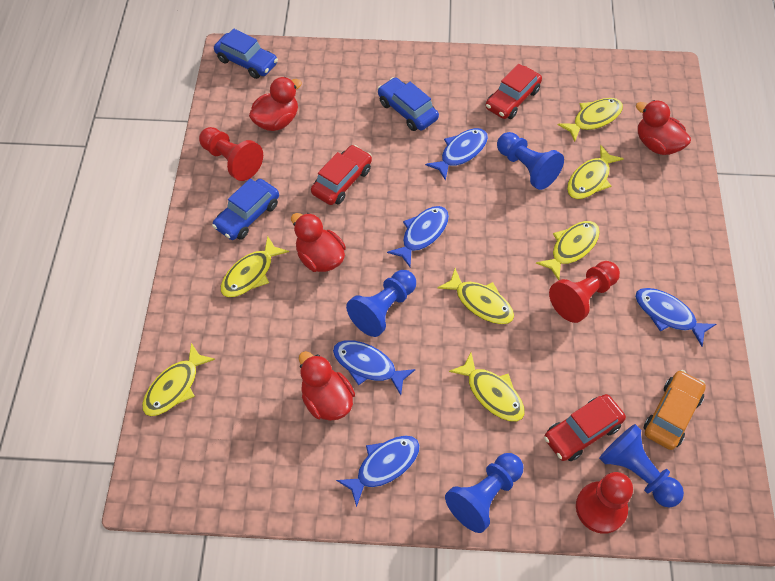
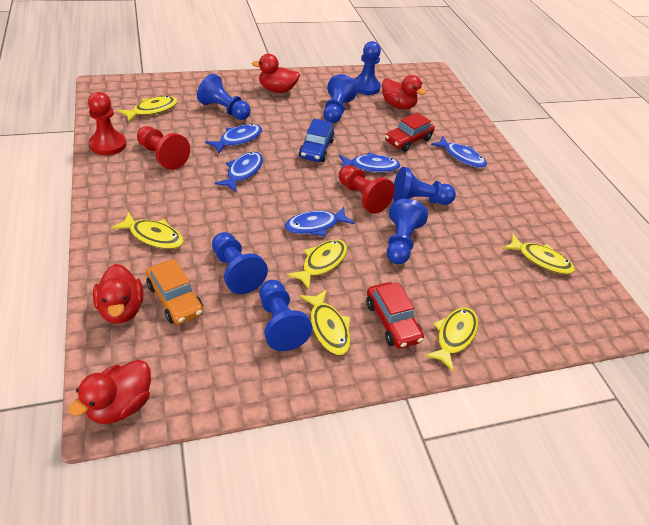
blue car: [212,178,279,240] [214,29,278,79] [378,77,439,131] = 3 -> [299,118,335,162] = 1
blue pawn: [346,270,416,337] [445,453,523,533] [497,132,564,190] [599,424,684,508] = 4 -> [197,74,251,120] [212,232,268,294] [259,280,312,351] [323,74,358,123] [353,41,381,95] [387,199,428,264] [393,167,456,205] = 7
red car: [311,145,372,205] [486,64,542,119] [544,394,626,461] = 3 -> [366,282,424,349] [385,112,435,152] = 2
yellow fish: [142,343,215,416] [221,236,289,297] [437,268,514,324] [449,353,525,422] [536,221,600,280] [558,98,623,142] [567,145,624,199] = 7 -> [111,212,184,249] [118,96,178,122] [287,240,347,290] [300,290,351,355] [425,307,478,371] [503,234,575,274] = 6

